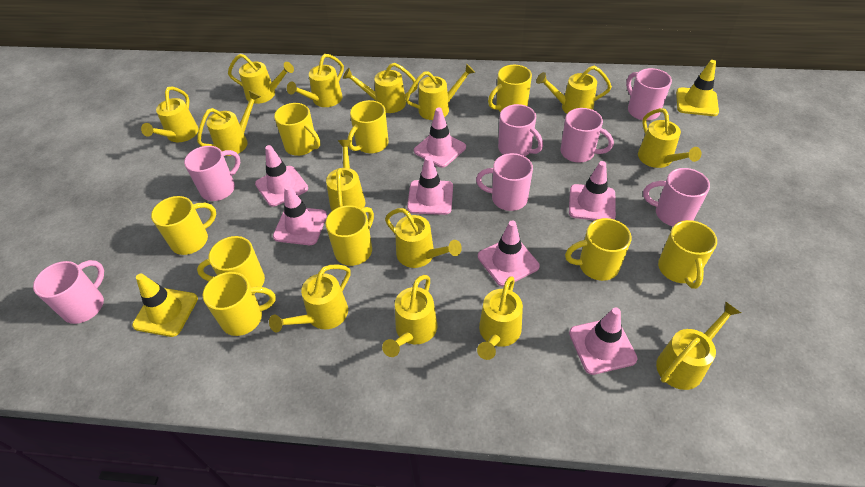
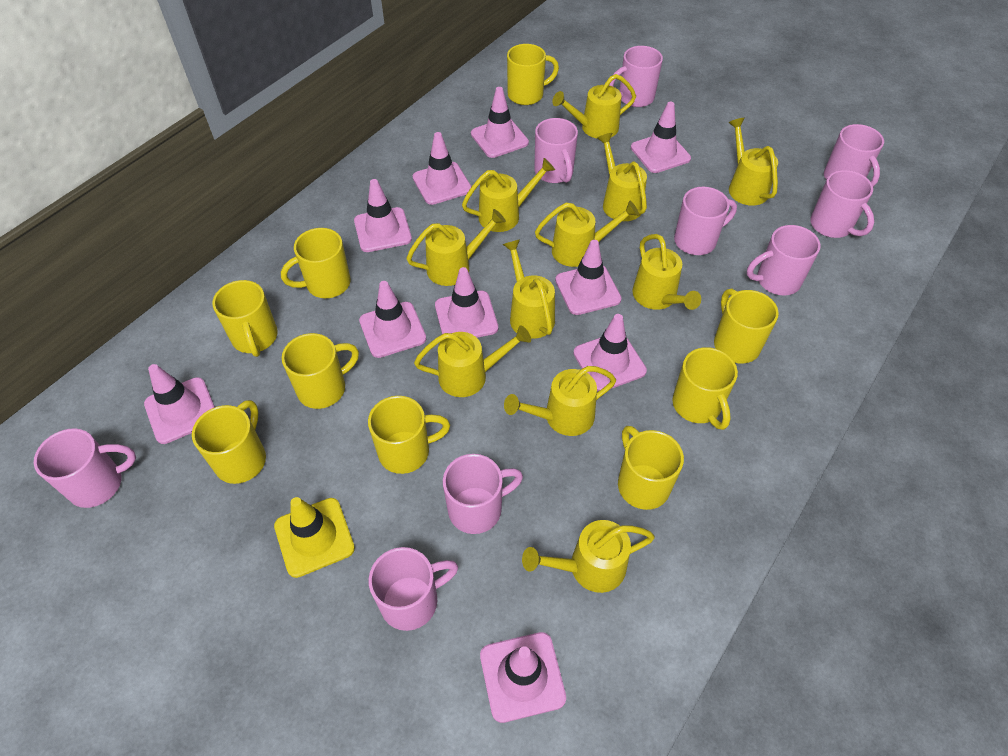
pink mug: [33,260,104,324] [184,146,240,201] [476,153,533,211] [498,104,543,156] [561,108,614,163] [626,68,672,121] [643,168,710,226] = 7 -> [34,428,136,508] [369,547,458,631] [443,454,523,534] [534,118,578,183] [609,46,663,107] [674,187,737,255] [747,225,821,295] [810,170,874,238] [824,124,884,187] = 9
pink traffic cone: [255,145,308,207] [273,185,327,245] [407,156,453,215] [414,107,466,168] [478,221,540,287] [569,161,616,220] [569,307,637,375] = 7 -> [144,364,215,444] [354,179,412,252] [359,281,426,358] [413,132,471,205] [435,267,498,338] [471,87,529,158] [480,632,566,723] [555,240,622,315] [573,314,647,392] [631,102,691,173] = 10
yellow traffic cone: [132,274,198,337] [676,60,719,116] = 2 -> [274,497,355,578] = 1
yellow watering can: [141,86,199,142] [197,90,261,156] [228,54,294,104] [269,264,351,332] [287,54,344,107] [326,140,365,211] [343,63,418,113] [382,275,437,357] [385,208,462,268] [405,64,475,120] [477,276,523,360] [536,66,612,114] [638,108,701,168] [656,301,741,390] = 14 -> [406,209,506,286] [414,325,531,397] [462,158,555,232] [503,239,555,339] [504,366,616,436] [522,520,655,593] [535,200,639,267] [552,74,636,138] [597,133,647,221] [632,234,701,310] [728,118,778,206] = 11

